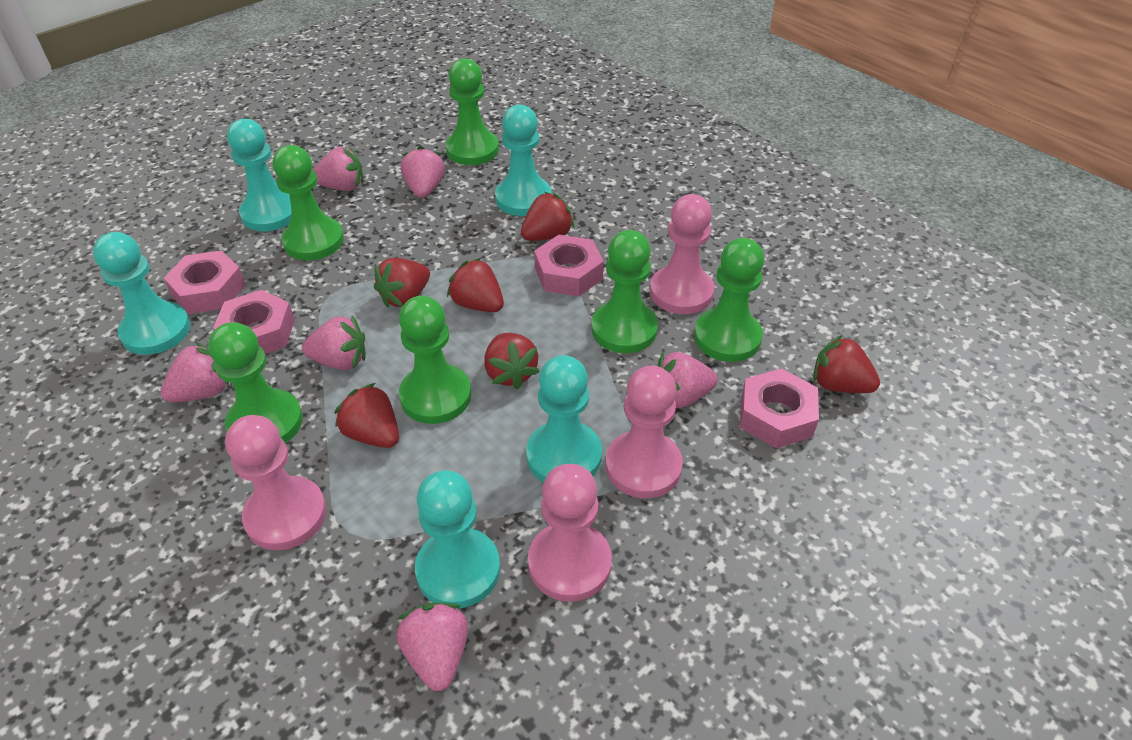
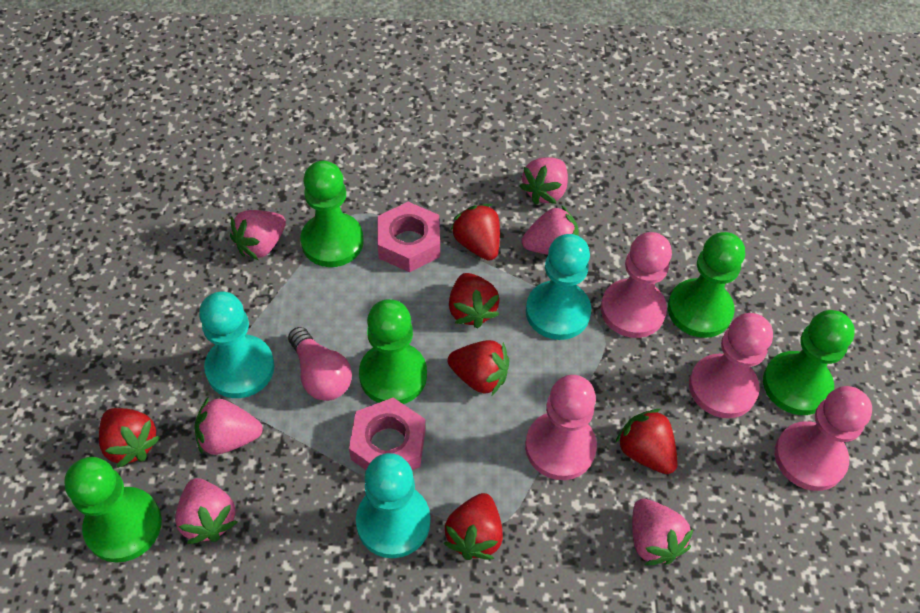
green pawn: [208,322,303,443] [273,145,344,260] [399,296,471,424] [446,58,499,165] [591,230,658,353] [694,238,764,362] = 6 -> [64,457,162,563] [301,161,364,267] [359,299,427,404] [668,232,745,338] [763,310,855,415] = 5
pink light bulb: none = 0 -> [288,327,352,401] = 1
pink nut: [164,250,245,314] [213,290,295,354] [534,235,604,297] [740,368,819,449] = 4 -> [349,397,425,470] [378,202,440,272] = 2
turquoise pawn: [93,232,190,355] [227,119,291,231] [415,470,500,608] [495,105,551,216] [526,355,602,482] = 5 -> [199,292,274,398] [356,453,430,558] [526,234,591,340] = 3

